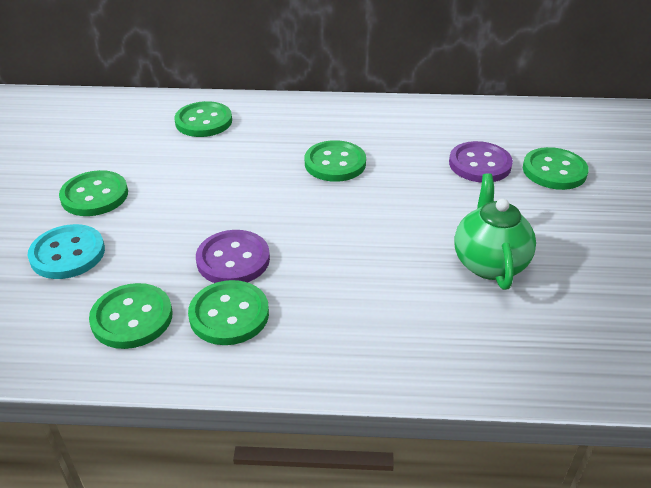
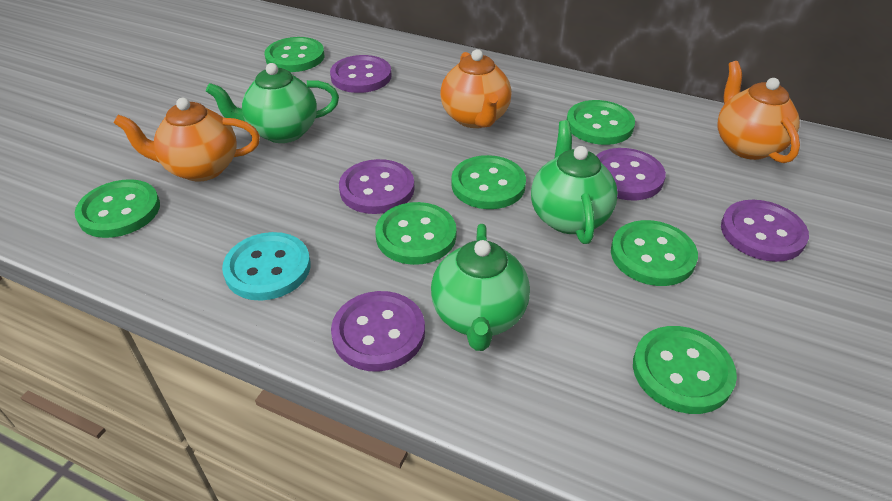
green button: [59,170,128,216] [89,283,172,349] [174,101,232,137] [188,280,269,345] [305,140,366,182] [523,147,589,190] = 6 -> [75,179,160,238] [265,37,324,72] [375,202,456,265] [451,155,526,209] [567,100,635,145] [611,220,698,286] [633,326,737,414] = 7
green teapot: [454,173,536,290] = 1 -> [206,63,339,143] [431,224,530,351] [531,120,618,244] = 3
orange teapot: none = 0 -> [114,98,260,182] [440,49,511,128] [718,61,800,163] = 3
purple button: [196,230,270,283] [449,141,513,183] = 2 -> [330,55,392,93] [331,291,425,372] [339,159,415,214] [596,148,666,200] [721,200,809,262] = 5

